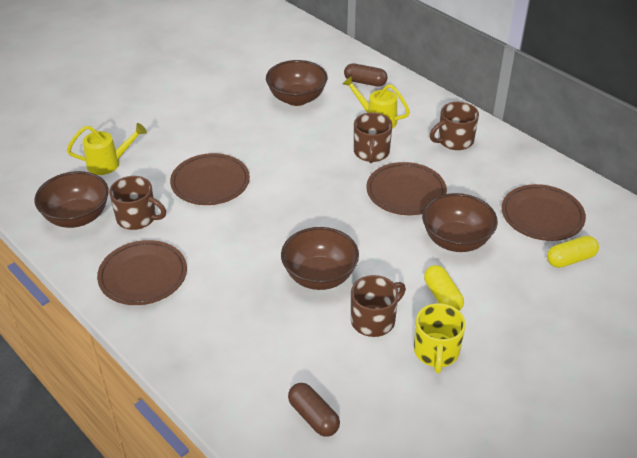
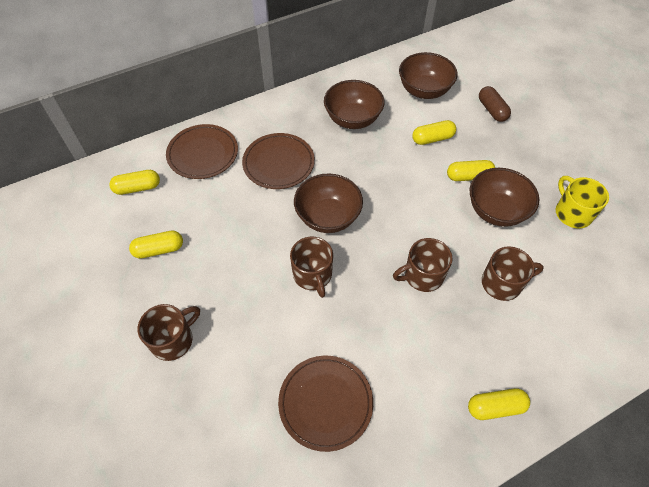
brown capsule: [288,383,340,437] [344,63,388,87] = 2 -> [479,86,511,122] = 1
brown plate: [97,240,187,305] [170,153,250,205] [366,162,447,215] [502,184,586,241] = 4 -> [166,124,238,179] [242,133,315,189] [278,356,373,452] = 3
yellow capsule: [424,265,464,311] [547,236,599,268] = 2 -> [109,170,160,195] [129,231,183,259] [412,120,456,145] [447,160,495,181] [468,388,530,420] = 5
yellow watering can: [67,123,147,175] [342,76,410,129] = 2 -> none = 0

